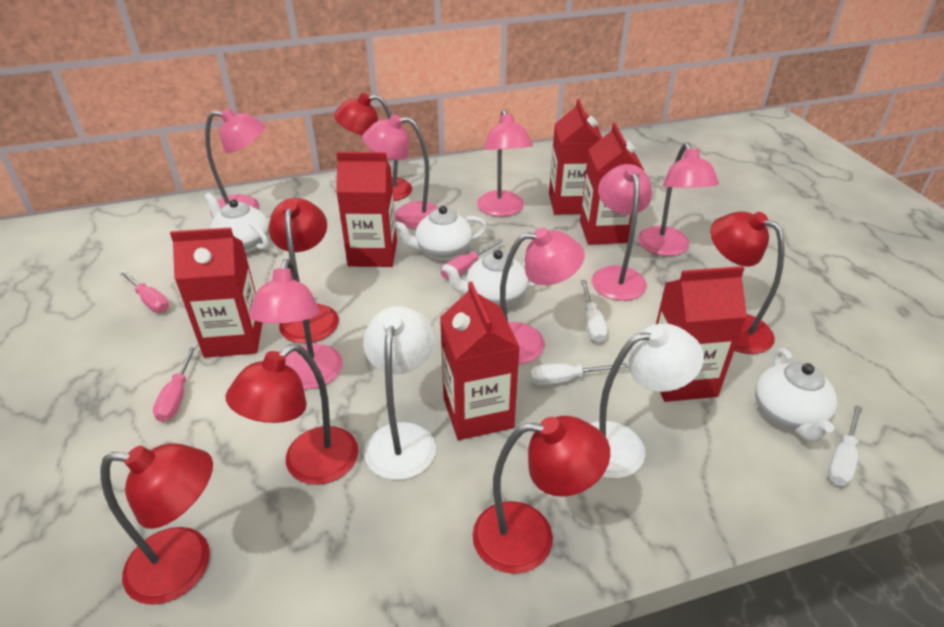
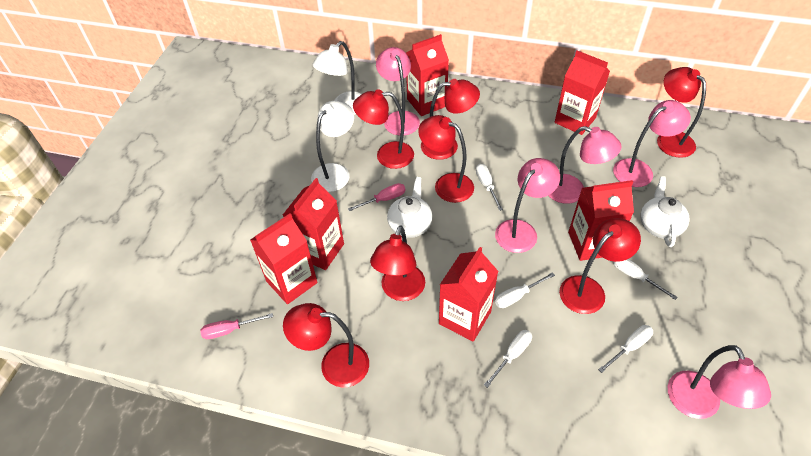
pink lamp: [205,108,265,216] [249,259,343,390] [363,115,439,229] [477,109,533,217] [500,228,585,364] [591,164,652,301] [638,142,719,256] = 7 -> [376,47,420,136] [495,158,560,253] [548,126,622,204] [613,100,691,187] [668,345,771,419] = 5
pink screwdriver: [119,270,169,313] [153,344,198,422] [441,239,503,279] = 3 -> [200,313,273,339] [348,183,405,211] = 2
red lamp: [100,443,213,605] [226,344,358,485] [268,198,339,343] [334,93,412,201] [472,416,610,574] [710,211,785,354] = 6 -> [283,303,369,388] [353,89,414,169] [370,225,425,301] [418,115,474,203] [421,79,480,160] [559,218,641,314] [657,67,706,158] = 7
white screwdriver: [530,363,628,386] [581,280,607,342] [828,405,862,486] = 3 -> [476,164,503,211] [484,330,532,388] [495,272,555,308] [598,325,653,373] [613,259,678,300] = 5
white teapot: [205,192,269,253] [393,206,487,260] [442,250,537,307] [755,348,837,442] = 4 -> [387,177,432,238] [640,176,690,247] = 2

